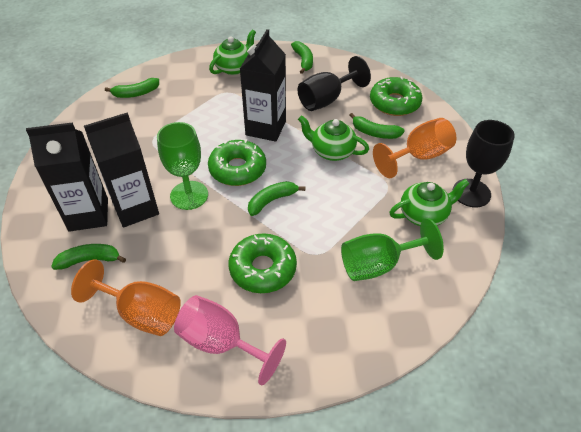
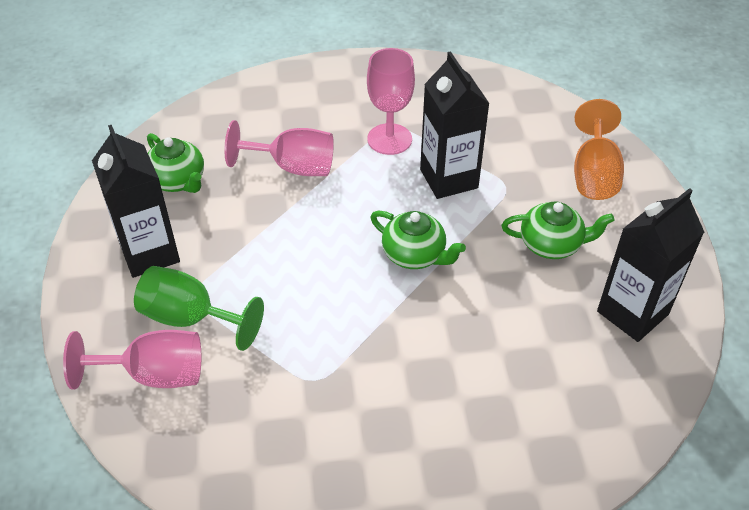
black goblet: [298,56,371,111] [453,120,515,207] = 2 -> none = 0
green banana: [51,244,126,270] [105,78,159,98] [248,181,306,216] [291,41,313,74] [350,113,405,139] = 5 -> none = 0
green donut: [208,139,266,186] [228,233,297,293] [370,77,423,116] = 3 -> none = 0
green goblet: [157,122,208,210] [341,218,444,281] = 2 -> [134,266,264,351] = 1
orange goblet: [71,260,181,336] [373,118,457,178] = 2 -> [574,99,624,200] = 1
pink goblet: [174,295,286,385] = 1 -> [63,330,201,390] [225,120,334,176] [367,48,415,155] = 3

